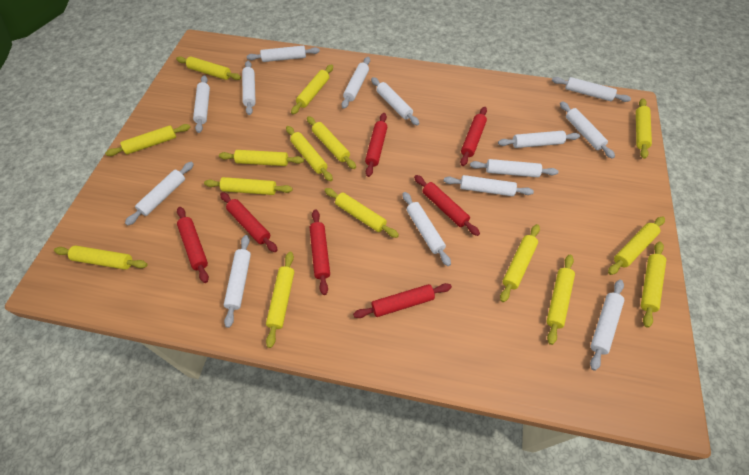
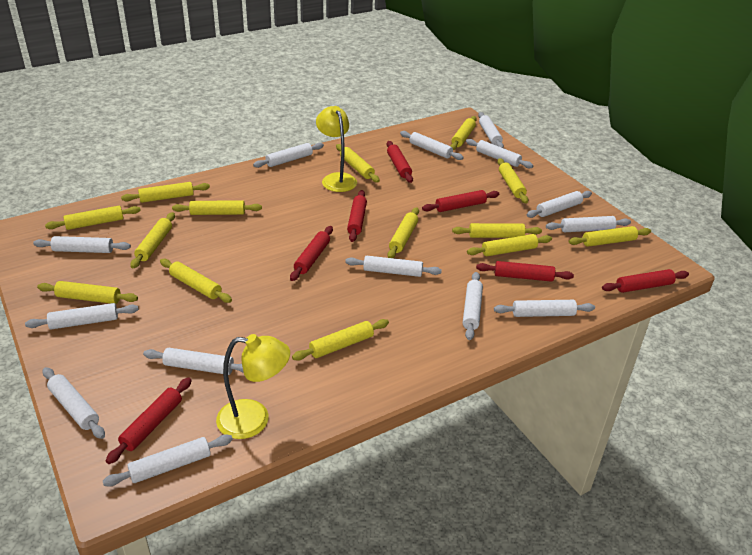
yellow lamp: none = 0 -> [216,334,290,439] [316,106,357,192] = 2
yellow rolling pin: [54,245,147,270] [105,124,191,156] [176,56,241,80] [204,177,293,195] [219,150,304,166] [266,252,294,348] [286,126,333,181] [291,64,333,114] [307,116,356,169] [325,188,399,238] [500,224,540,302] [547,255,575,345] [608,216,665,275] [636,98,652,159] [641,241,666,328] = 15 -> [37,281,138,304] [45,206,141,230] [121,182,210,203] [130,212,175,268] [160,259,232,303] [172,200,262,215] [292,319,389,361] [336,144,380,183] [388,207,419,258] [450,116,477,150] [452,223,542,238] [467,234,552,256] [497,158,528,204] [569,226,651,247] = 14

